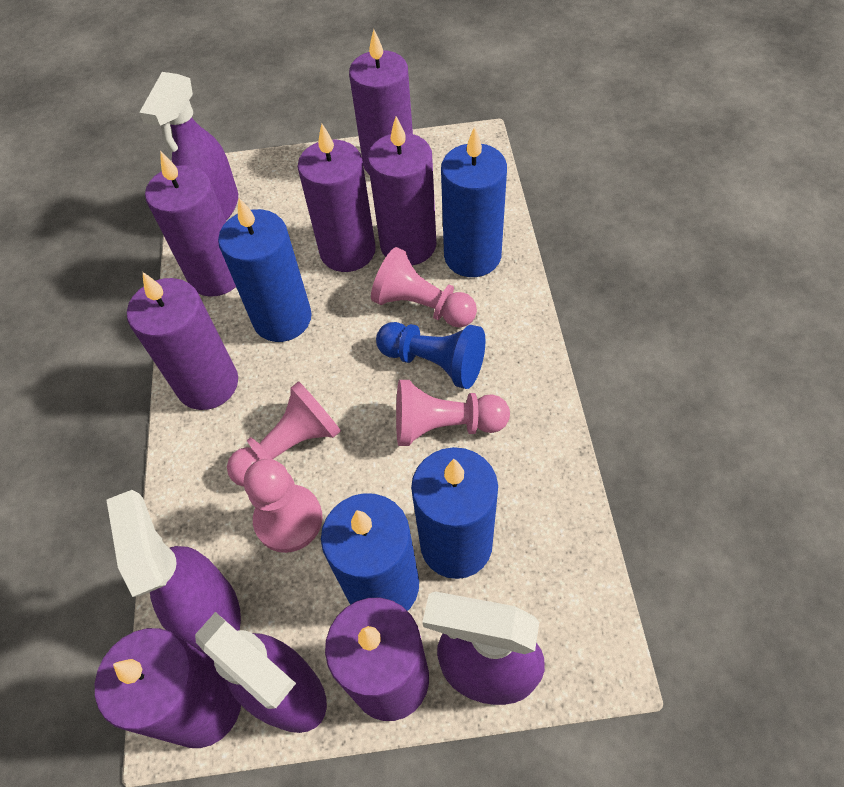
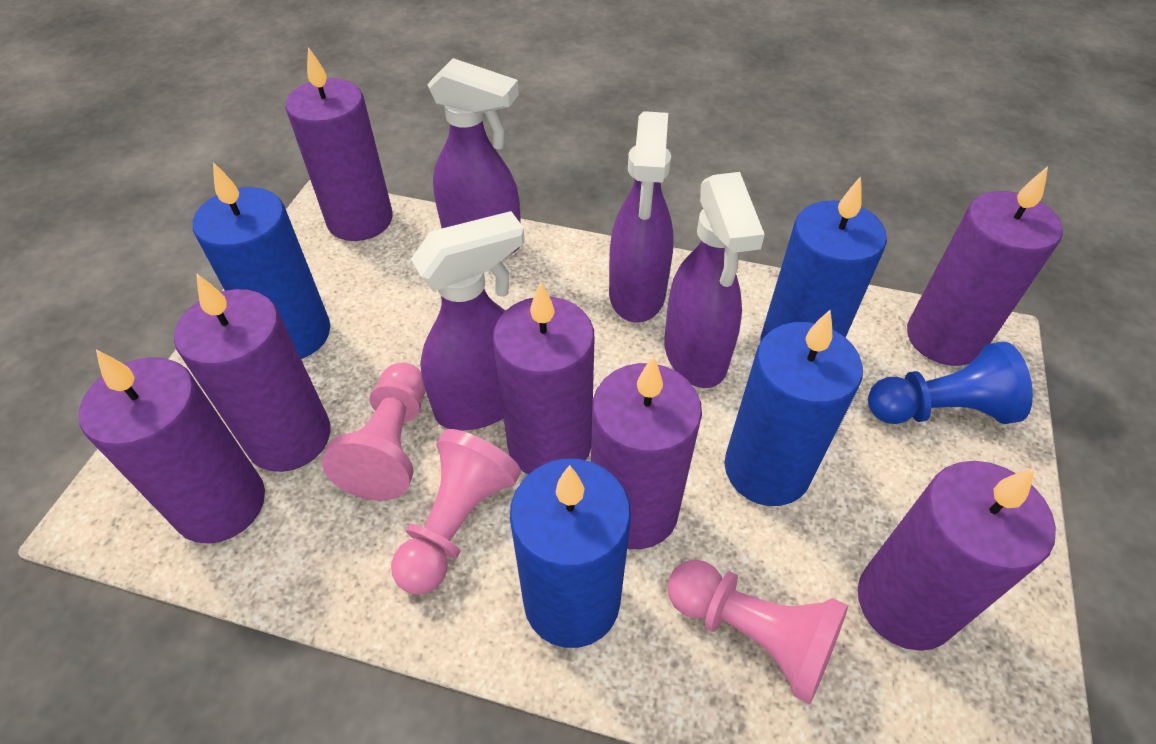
pink pawn: [227,381,341,487] [244,459,323,553] [371,247,477,328] [396,380,510,446] = 4 -> [322,363,426,501] [391,429,521,595] [668,559,848,704] = 3

